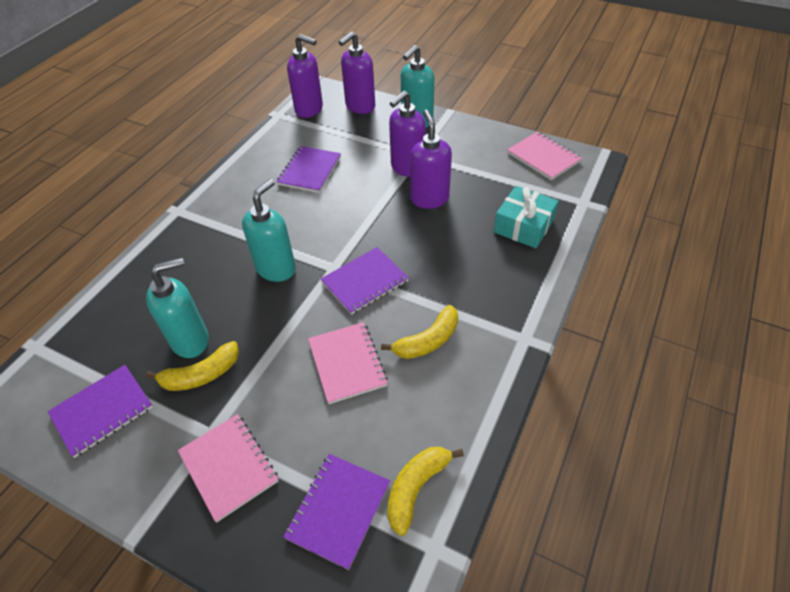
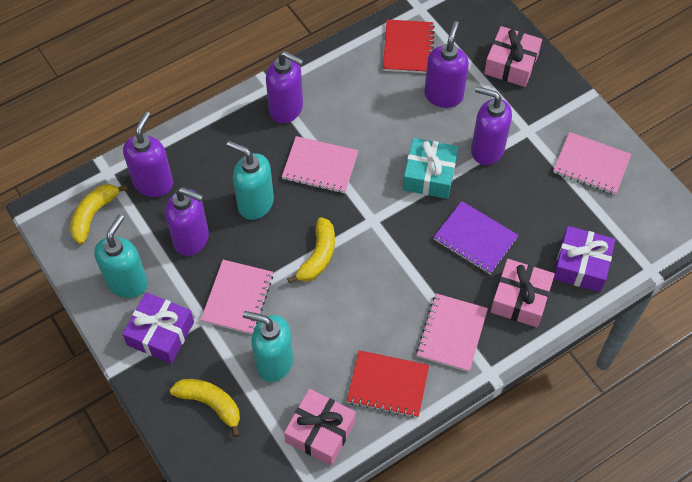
pink gift: none = 0 -> [284,389,356,466] [484,26,542,87] [490,259,555,327] = 3
pink notebook: [178,414,278,522] [308,322,388,404] [507,132,582,180] = 3 -> [201,260,274,334] [282,136,358,193] [416,293,488,372] [553,132,631,195] = 4
purple gift: none = 0 -> [122,292,194,364] [553,226,616,292] = 2
purple notebook: [48,365,153,458] [276,146,341,193] [283,454,390,570] [321,247,409,315] = 4 -> [433,201,519,274] = 1
purple soap dispenser: [287,34,323,118] [339,32,375,114] [389,91,426,177] [410,110,452,209] = 4 -> [123,111,173,197] [165,187,209,256] [266,51,304,124] [424,21,469,108] [471,86,512,165] = 5
red notebook: none = 0 -> [347,350,429,418] [383,19,435,73] = 2

